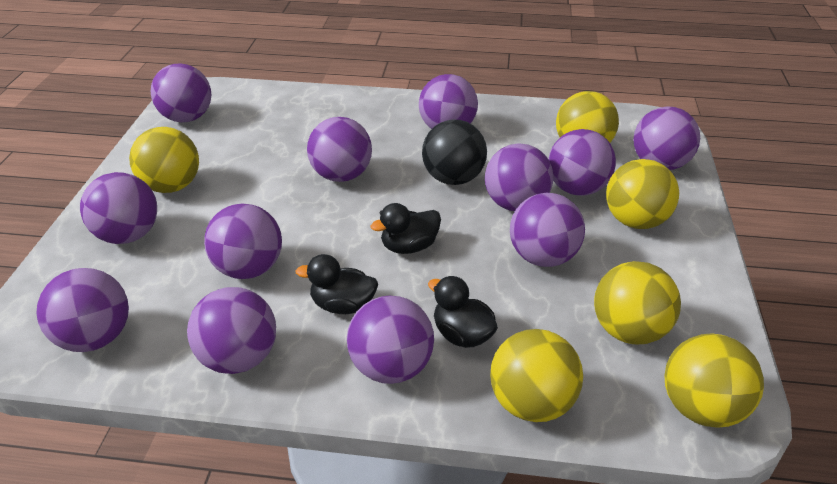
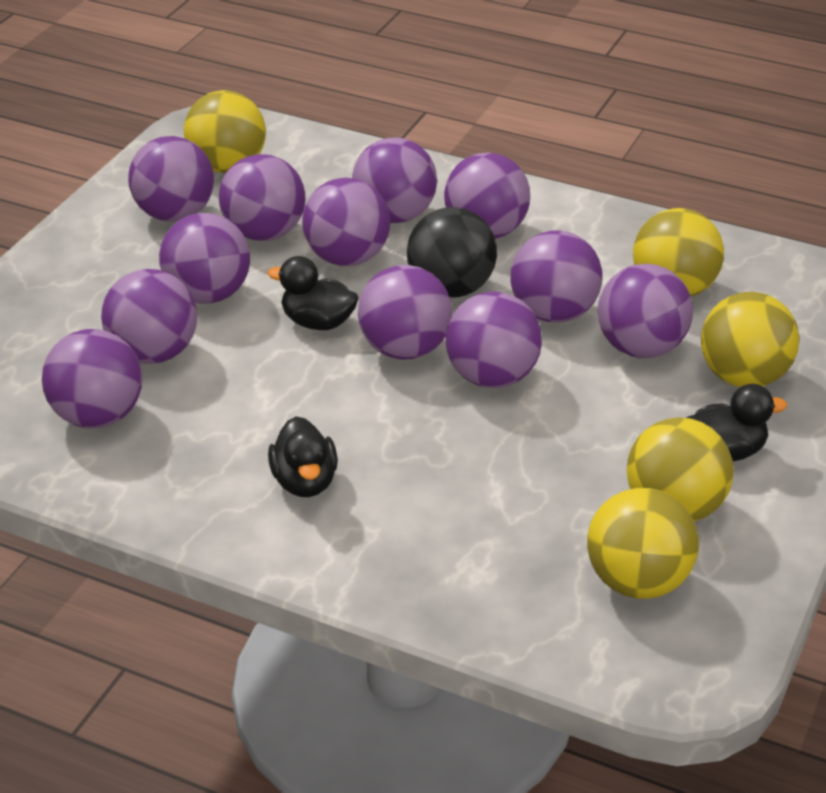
yellow ball: [129,127,199,193] [490,329,583,422] [556,91,619,143] [594,261,681,344] [606,159,679,229] [664,333,764,428] = 6 -> [184,90,266,173] [587,488,699,599] [627,417,734,522] [633,208,724,297] [701,292,799,387] = 5

